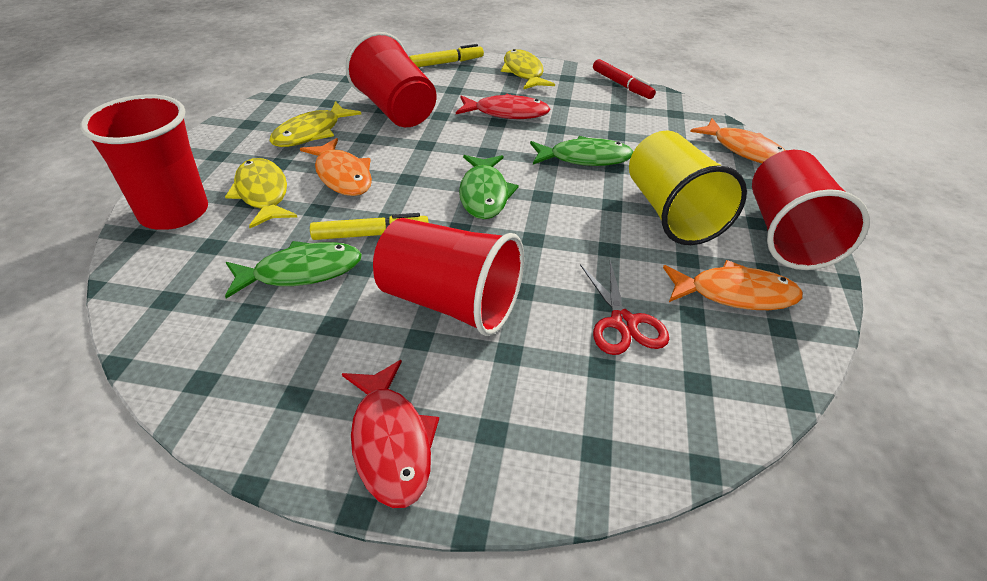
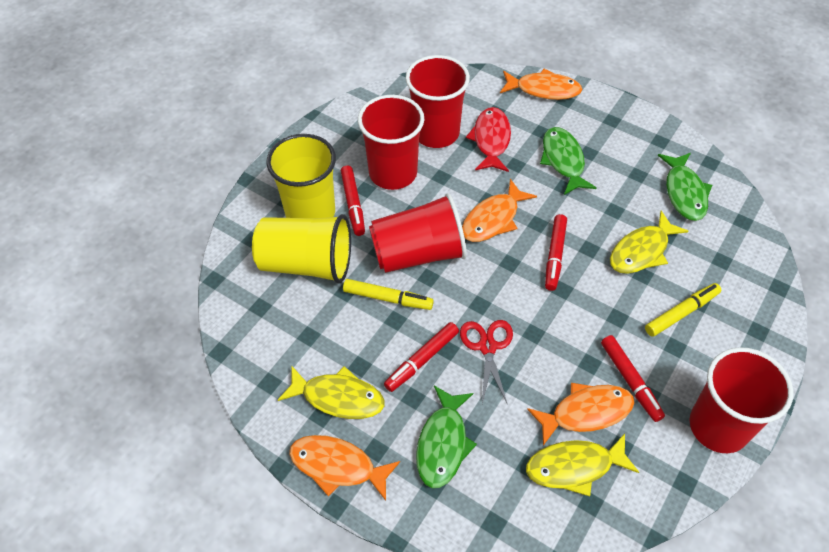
orange fish: [300,138,372,196] [663,260,803,310] [690,118,786,163] = 3 -> [289,435,400,501] [462,179,537,242] [500,69,583,100] [527,383,635,446] = 4
red fish: [342,360,439,508] [456,94,551,119] = 2 -> [466,107,511,172] = 1
red marker: [593,59,656,99] = 1 -> [341,165,365,236] [384,322,459,392] [545,214,567,291] [601,335,665,422] = 4
yellow cup: [629,131,747,245] = 1 -> [252,214,351,284] [266,134,336,218] = 2

